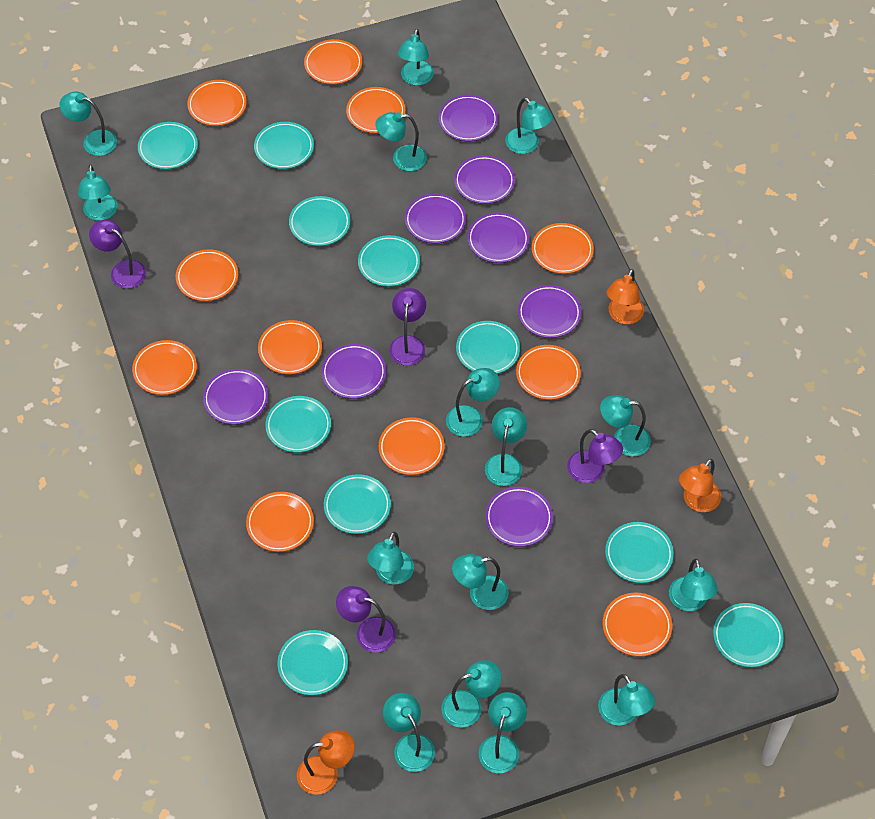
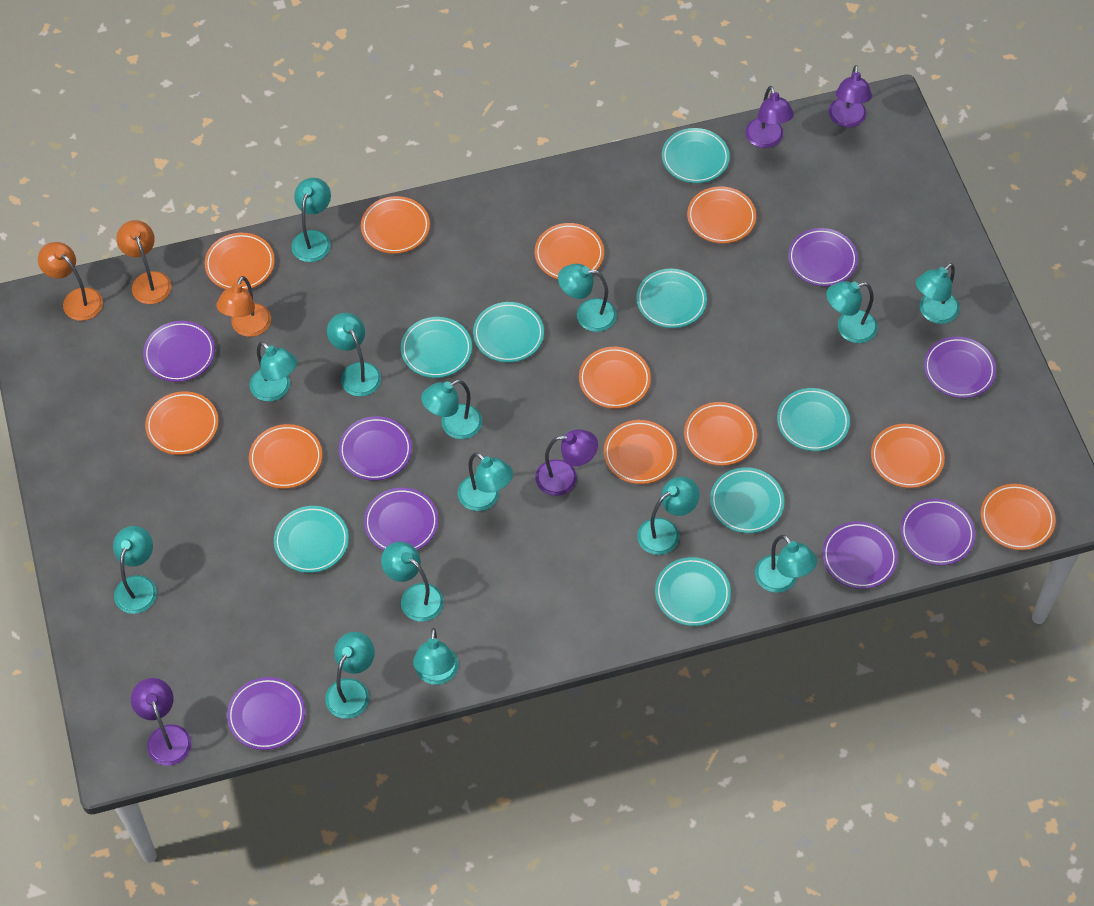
turquoise lamp: [59,92,117,156] [78,165,118,221] [367,532,414,584] [375,112,427,171] [383,693,435,772] [398,29,434,86] [441,660,502,727] [446,368,500,437] [452,554,509,610] [479,692,527,773] [485,407,527,486] [505,98,553,154] [598,674,655,725] [600,395,651,457] [669,559,718,611] = 15 -> [113,526,157,614] [250,341,297,402] [291,178,331,262] [325,632,375,719] [327,313,381,397] [381,541,444,622] [413,628,459,685] [421,380,482,439] [458,452,513,511] [558,264,617,332] [637,476,700,555] [755,535,817,593] [826,281,878,343] [916,263,959,324] = 14
turquoise plate: [138,122,198,169] [254,122,314,169] [265,396,331,453] [278,630,348,696] [289,196,350,246] [324,474,391,534] [358,235,420,287] [456,321,520,374] [605,522,674,583] [713,603,784,667] = 10 -> [274,506,349,573] [401,317,472,378] [473,302,544,362] [636,269,707,328] [655,557,731,626] [662,128,730,183] [710,467,785,533] [777,388,850,451] = 8

